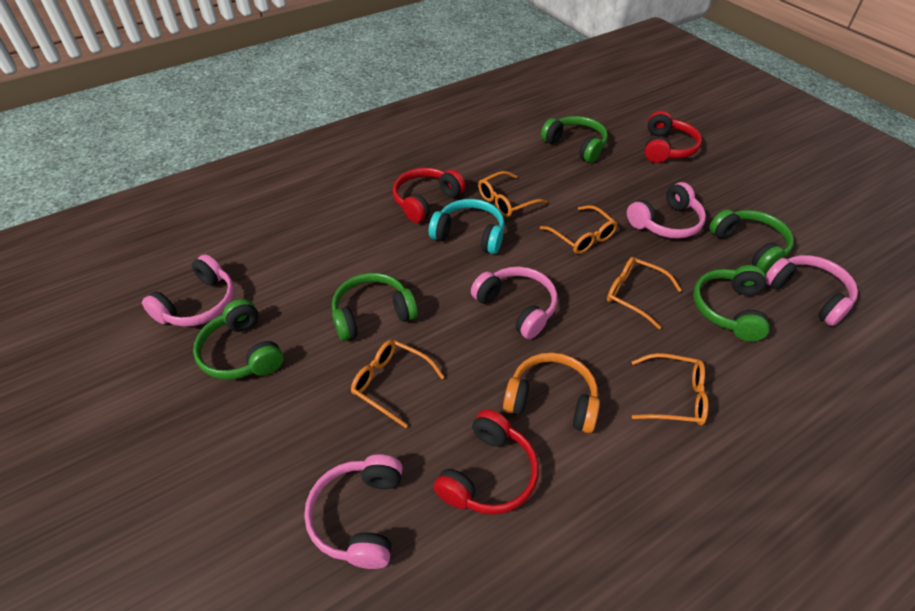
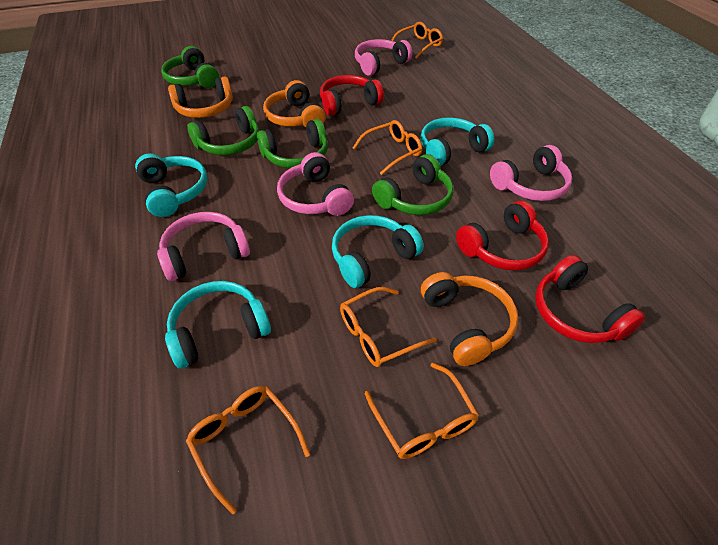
green headphones: [193,299,284,380] [332,273,418,341] [541,116,608,163] [693,265,770,342] [709,209,794,273] = 5 -> [161,46,219,88] [187,106,259,155] [257,119,328,168] [372,154,454,215] = 4
orange headphones: [503,352,600,433] = 1 -> [168,77,233,118] [263,80,325,128] [421,272,518,366] = 3
pink headphones: [142,254,235,327] [304,455,403,569] [471,266,558,339] [627,182,706,239] [766,255,858,326] = 5 -> [157,212,250,281] [277,152,354,216] [355,39,412,76] [490,145,572,201] = 4
turquoise headphones: [429,199,505,254] = 1 -> [135,153,207,217] [165,281,271,369] [332,215,423,288] [420,117,494,166] = 4

